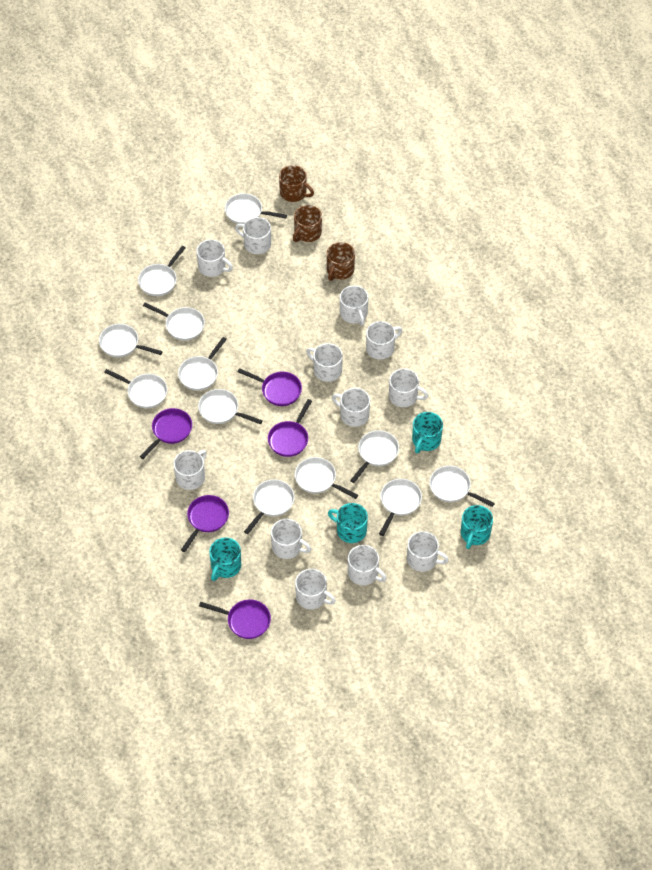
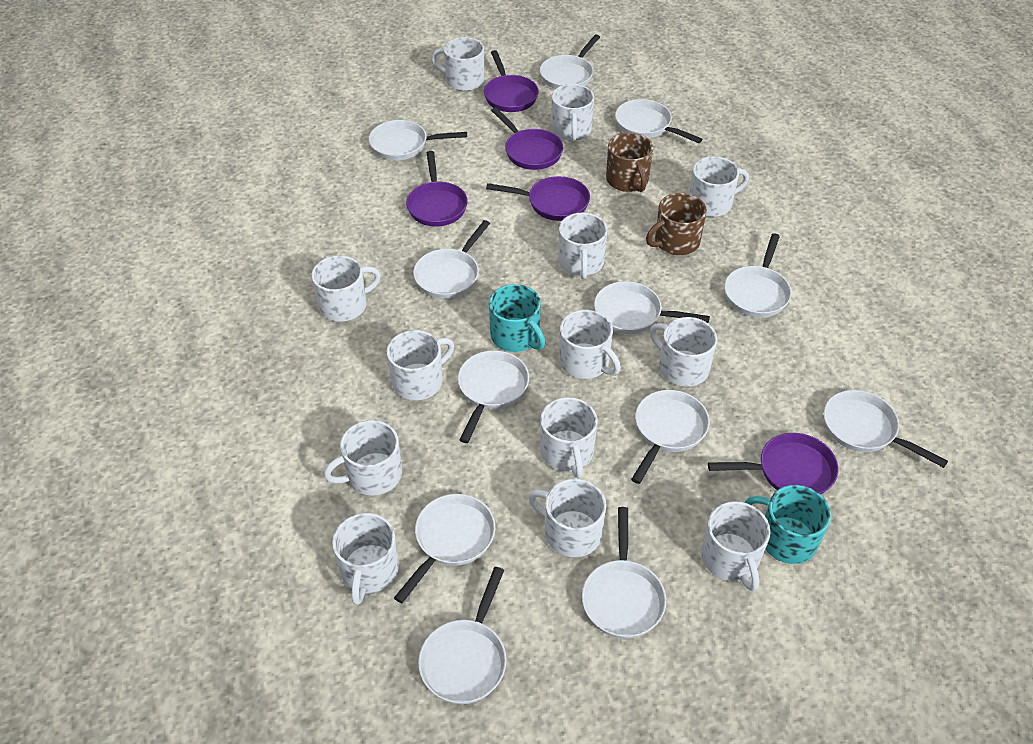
brown mug: [279,165,314,202] [293,205,322,242] [327,242,355,281] = 3 -> [606,133,653,192] [646,193,707,255] = 2
turquoise mug: [209,537,241,581] [328,503,368,543] [412,412,443,453] [461,505,493,549] = 4 -> [489,284,545,352] [745,485,831,564] = 2
white mug: [173,450,207,490] [196,239,233,277] [235,217,271,254] [271,519,311,559] [295,569,336,609] [306,343,343,382] [332,388,370,427] [340,285,368,326] [348,545,387,585] [366,321,402,360] [389,369,429,407] [407,531,449,572] = 12 -> [312,255,381,322] [324,420,402,496] [332,513,399,605] [387,330,454,400] [431,37,484,91] [529,479,606,557] [540,397,598,478] [551,84,594,141] [558,213,608,279] [559,310,621,379] [650,317,717,387] [689,156,749,217] [701,501,770,591] = 13

